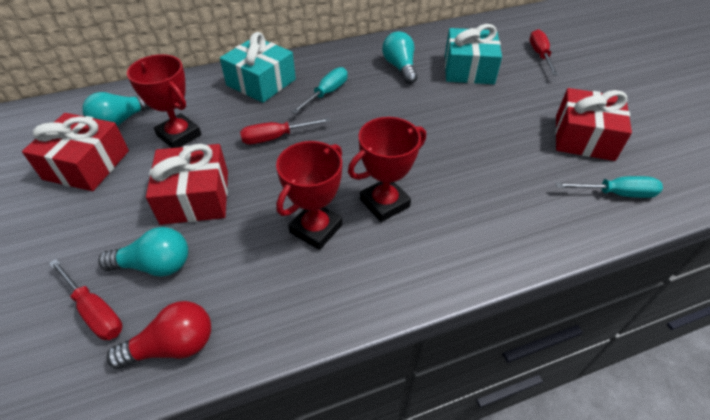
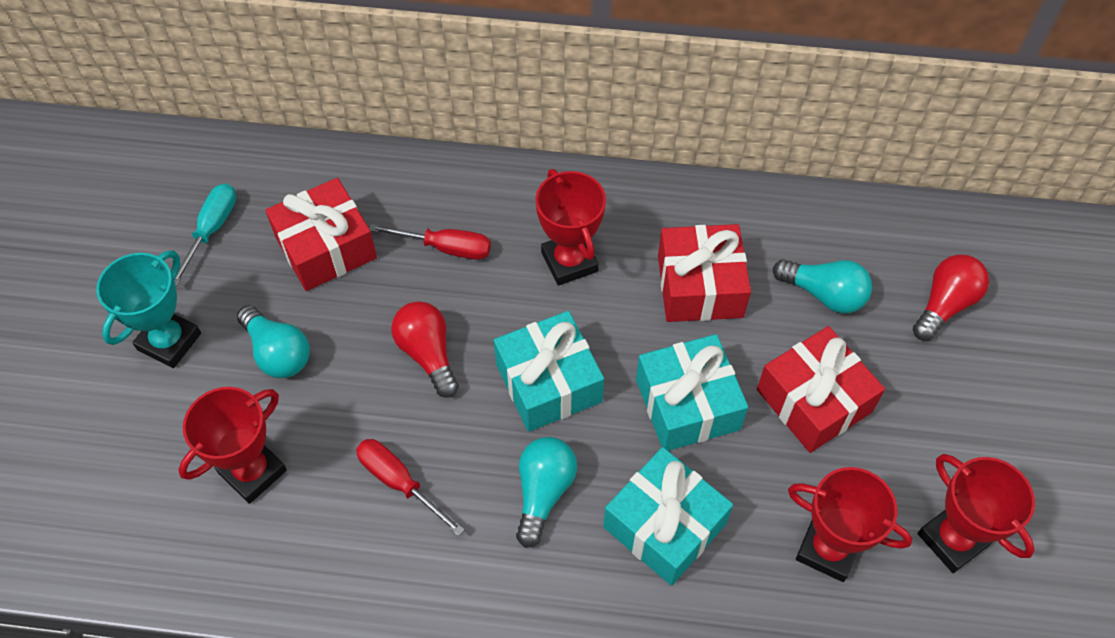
red light bulb: [106,301,211,369] = 1 -> [391,301,459,398] [913,255,989,341] = 2
red screwdriver: [49,259,123,340] [240,118,331,144] [530,29,558,75] = 3 -> [356,439,465,536] [369,224,491,260] = 2
red trophy: [127,54,201,148] [276,141,342,250] [348,117,426,222] = 3 -> [178,387,287,504] [536,169,606,286] [788,467,912,582] [917,454,1035,573] = 4
turquoise gift: [220,32,296,103] [445,24,502,84] = 2 -> [494,311,604,432] [603,447,733,586] [636,334,748,451] = 3
turquoise screwdriver: [292,67,347,114] [555,176,663,198] = 2 -> [174,184,236,287] = 1
turquoise trophy: none = 0 -> [96,251,201,368] = 1

